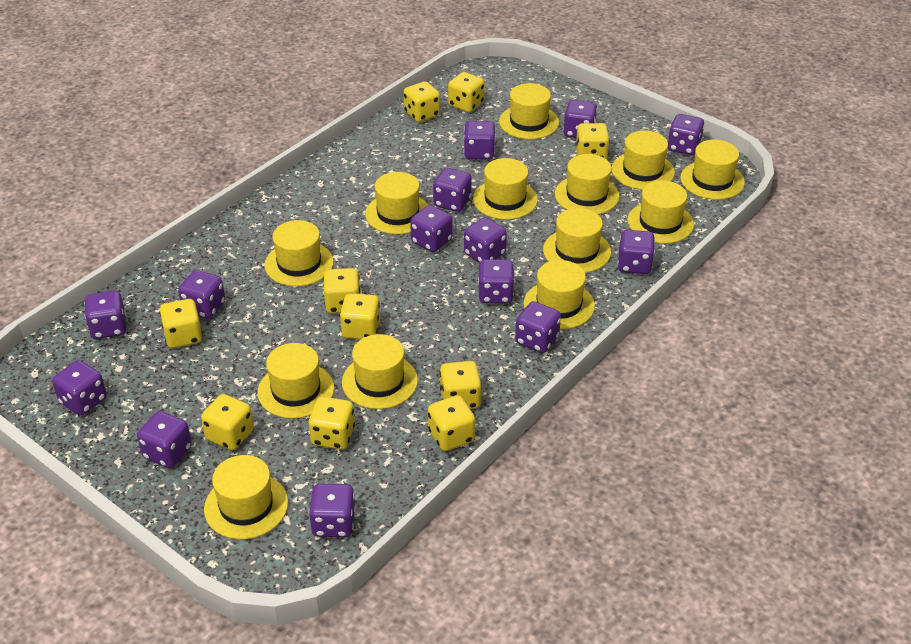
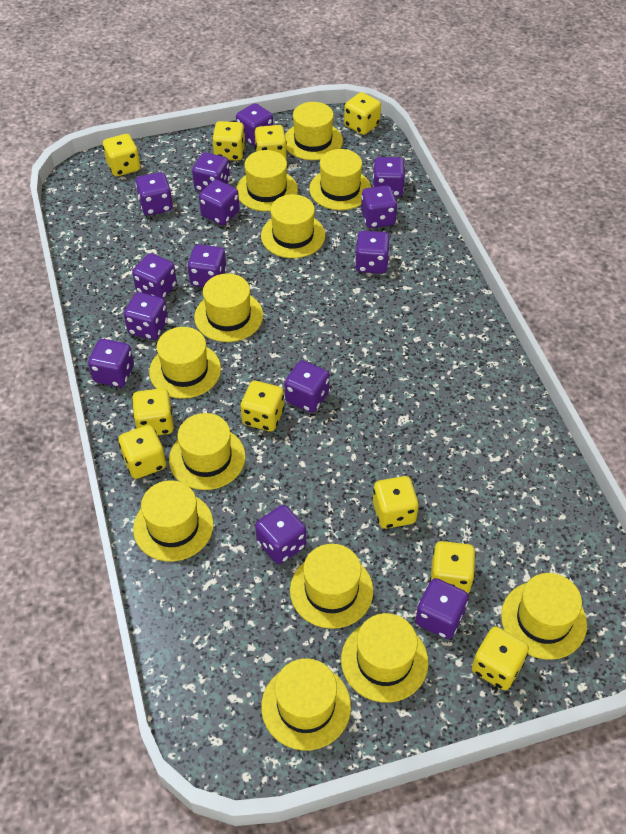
yellow hat: [204,455,288,539] [258,343,334,419] [265,220,334,286] [342,334,418,409] [365,172,428,234] [473,158,538,220] [499,83,559,139] [524,260,595,329] [543,208,611,273] [555,154,619,214] [611,130,675,190] [627,180,694,244] [680,140,745,200] = 13 -> [133,480,214,561] [149,327,221,399] [169,413,246,490] [194,273,263,342] [236,150,298,211] [261,194,325,258] [261,658,351,751] [285,102,343,160] [290,544,373,629] [309,149,371,210] [341,613,428,703] [501,573,587,660] = 12

